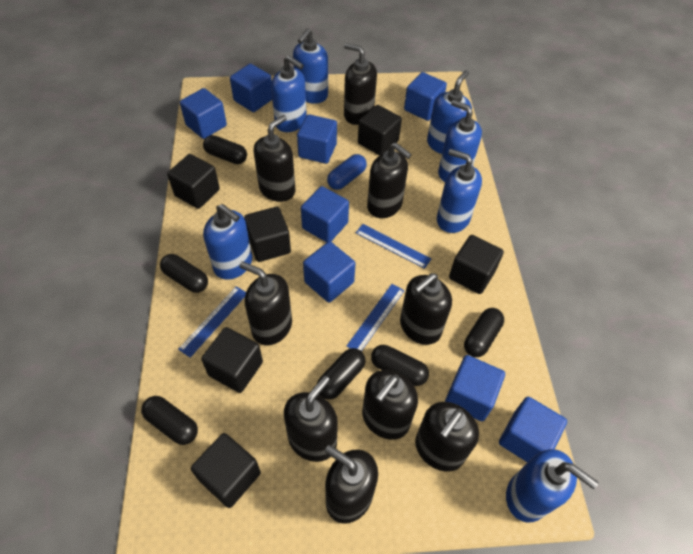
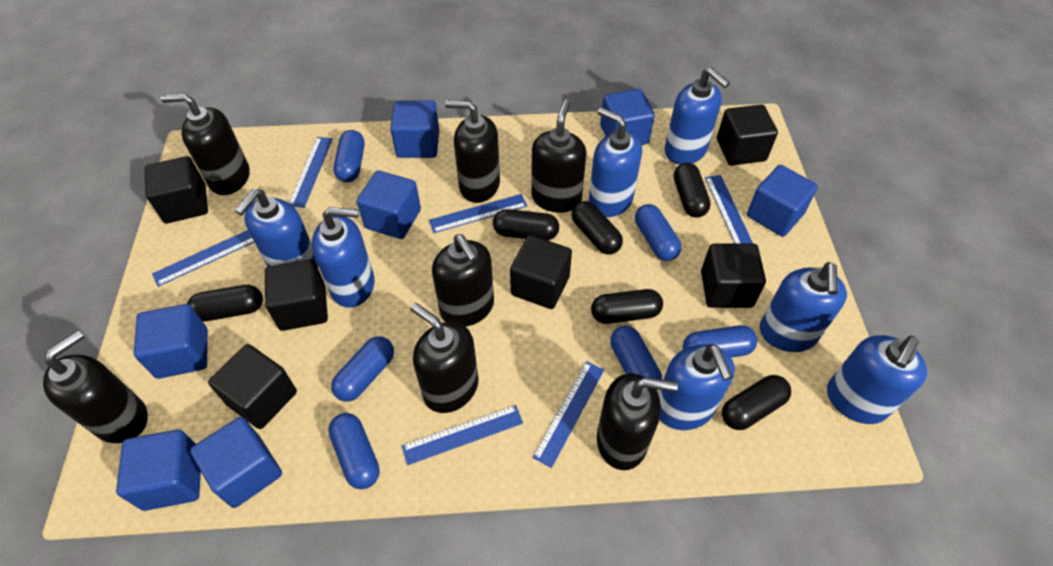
black soap dispenser: [239,261,292,346] [254,115,295,202] [284,376,338,462] [325,445,378,524] [344,43,377,125] [362,370,418,440] [367,143,412,218] [400,273,452,345] [415,402,479,472] = 9 -> [43,330,148,443] [161,93,250,195] [410,303,478,413] [432,234,494,327] [445,100,500,203] [531,99,586,213] [597,373,678,470] = 7
blue capsule: [327,154,367,190] = 1 -> [328,413,380,489] [331,336,394,402] [333,130,365,182] [610,326,662,390] [635,204,681,261] [683,325,757,358] = 6
blue cube: [180,88,227,139] [230,64,272,112] [297,114,337,164] [301,186,349,242] [303,241,356,303] [404,72,447,121] [445,355,505,421] [499,397,567,463] = 8 -> [116,430,201,511] [134,304,208,379] [190,417,282,508] [357,170,421,239] [390,101,439,158] [600,89,655,145] [747,165,818,237] = 7
blue ruler: [178,286,246,358] [347,284,404,351] [356,224,431,269] = 3 -> [152,230,254,287] [289,137,333,208] [402,405,523,465] [429,194,527,233] [532,361,604,468] [705,175,753,244] = 6

